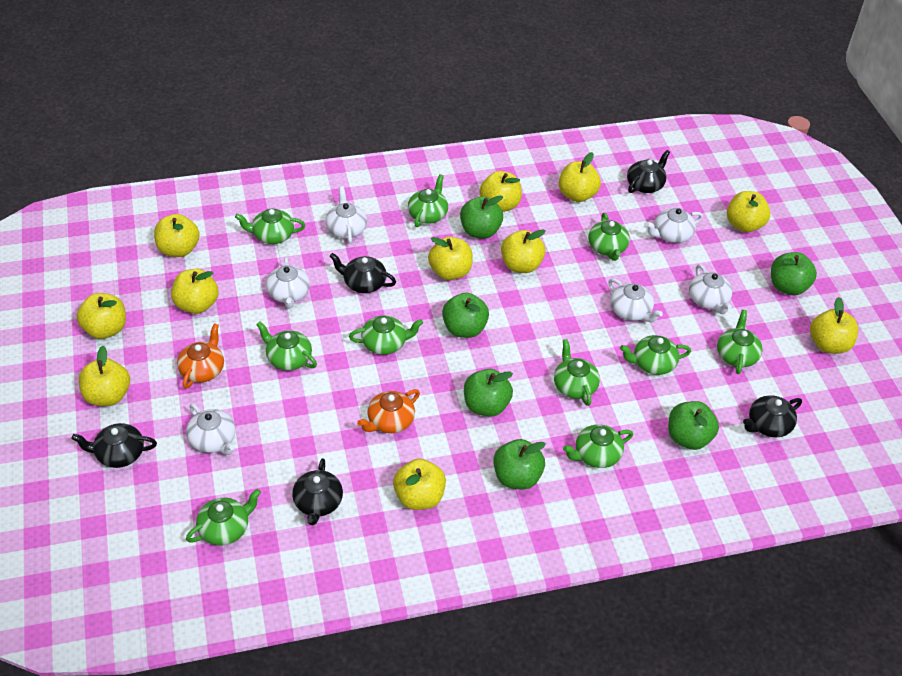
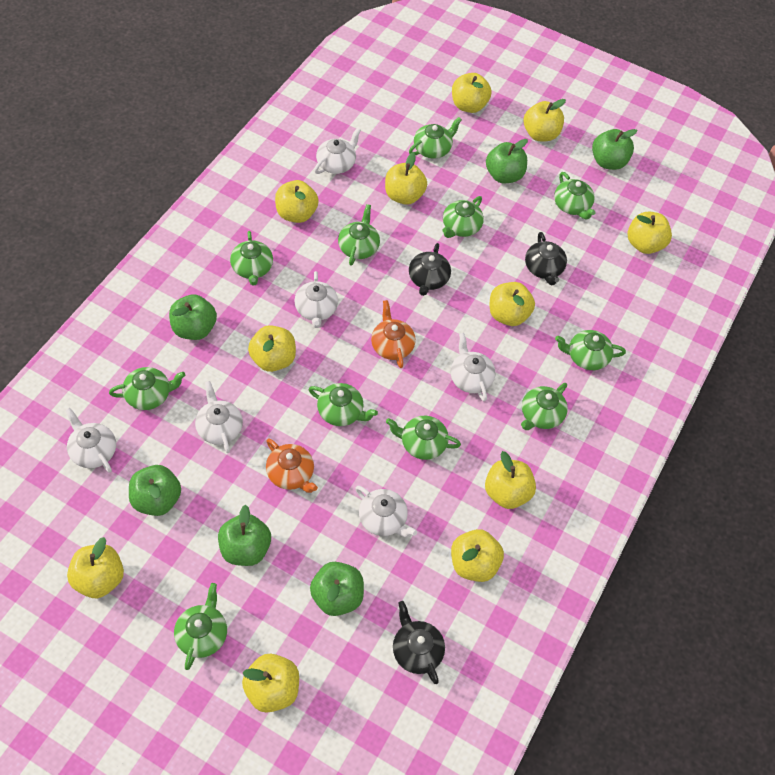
black teapot: [71,423,157,468] [292,458,343,525] [329,253,396,293] [627,150,670,193] [743,395,802,437] = 5 -> [393,601,445,684] [409,243,451,296] [525,232,567,285] = 3
green teapot: [186,489,261,546] [235,208,305,244] [256,321,317,371] [349,315,423,355] [408,174,448,227] [554,339,600,406] [563,424,633,468] [588,213,630,261] [620,335,691,375] [717,310,763,374] = 10 -> [109,367,185,410] [174,583,227,670] [230,231,273,285] [309,383,378,426] [338,204,380,266] [386,415,461,460] [409,117,462,158] [442,196,484,238] [521,383,568,430] [554,172,596,220] [555,330,626,370] = 11

